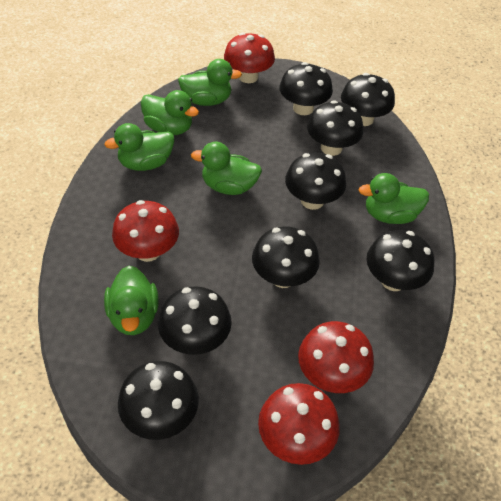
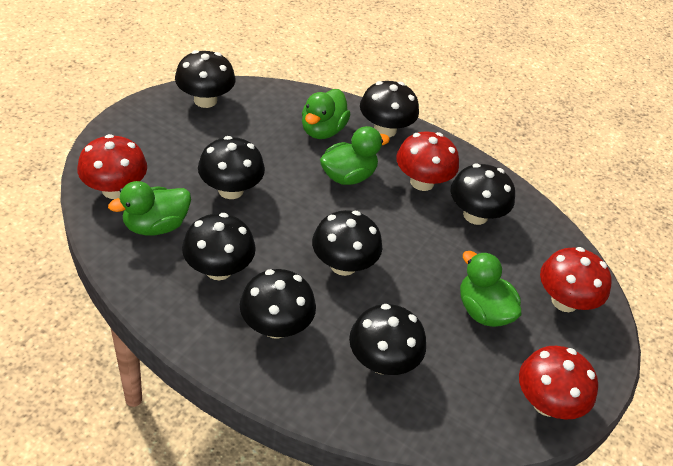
green duck: [104,123,174,171] [104,266,159,335] [141,90,199,135] [178,59,242,106] [191,142,262,195] [358,173,429,224] = 6 -> [108,181,191,236] [302,89,350,139] [320,126,390,185] [460,251,522,327] = 4

